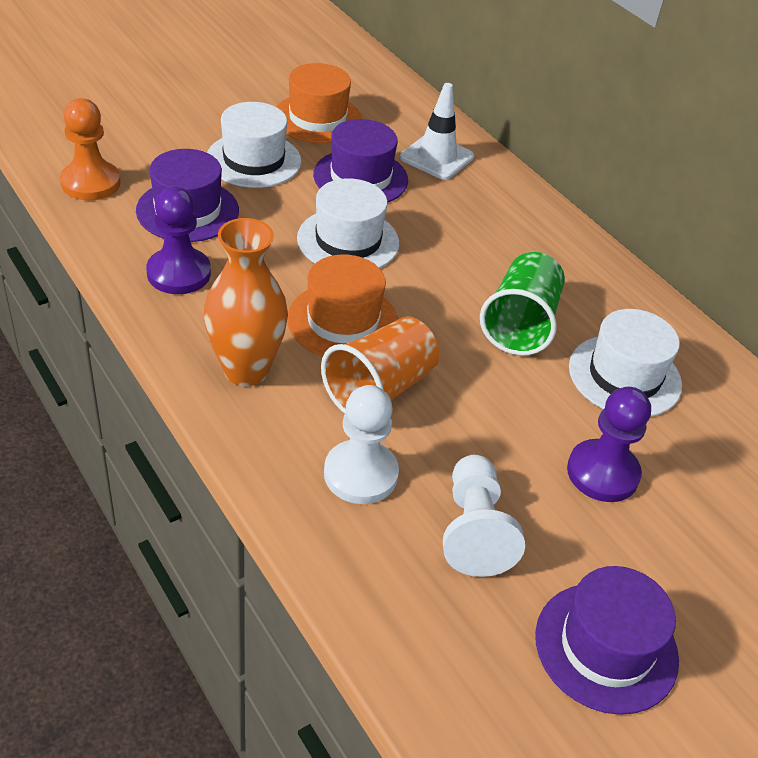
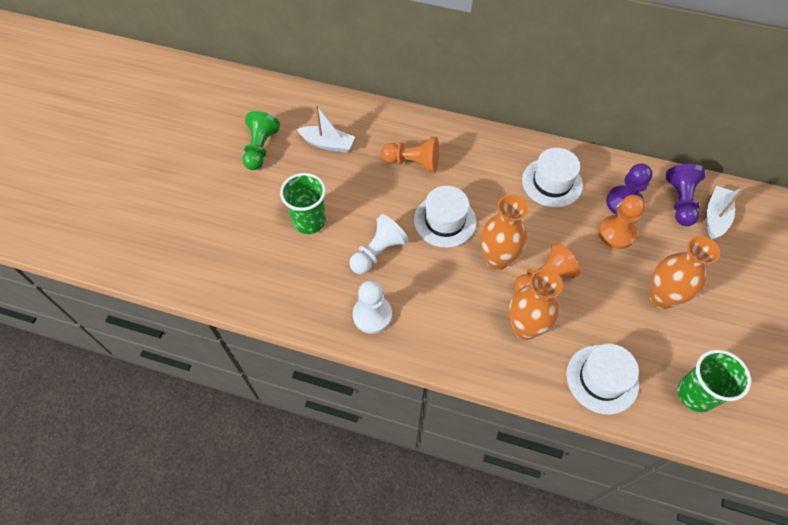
green cup: [480,252,565,356] = 1 -> [280,173,326,234] [678,350,751,412] = 2
green pawn: none = 0 -> [243,111,280,170] = 1
orange cup: [321,316,439,413] = 1 -> none = 0
orange hat: [276,63,362,143] [287,254,398,356] = 2 -> none = 0
orange pawn: [60,98,121,200] = 1 -> [381,137,439,173] [514,242,580,292] [598,195,645,249] = 3
orange vase: [204,218,288,386] = 1 -> [481,195,528,270] [509,269,563,340] [649,236,720,309] = 3
purple hat: [136,149,239,242] [313,119,408,202] [535,566,679,715] = 3 -> none = 0
white boat: none = 0 -> [297,104,355,153] [707,186,744,239] = 2
white traffic cone: [400,83,474,180] = 1 -> none = 0

